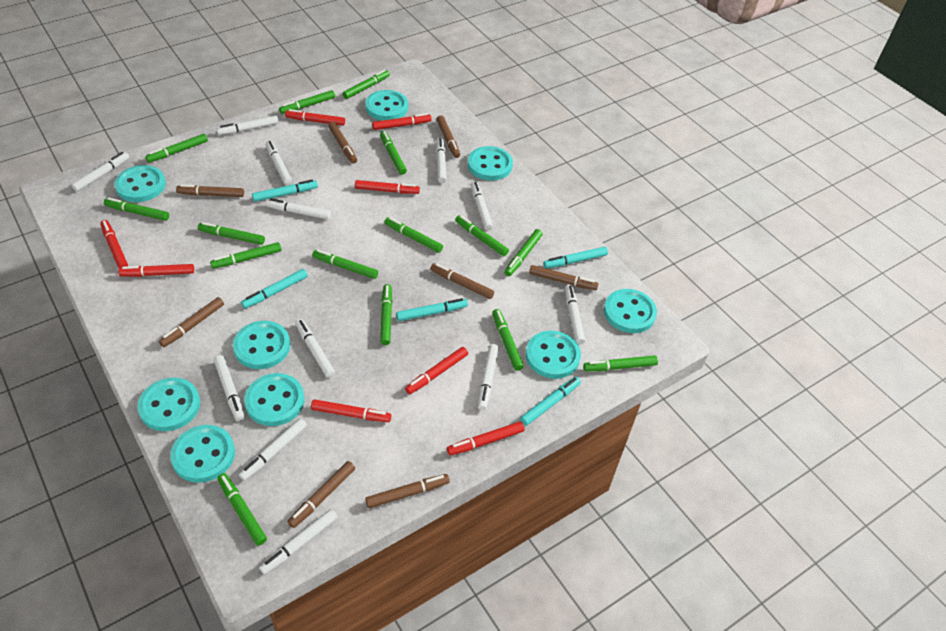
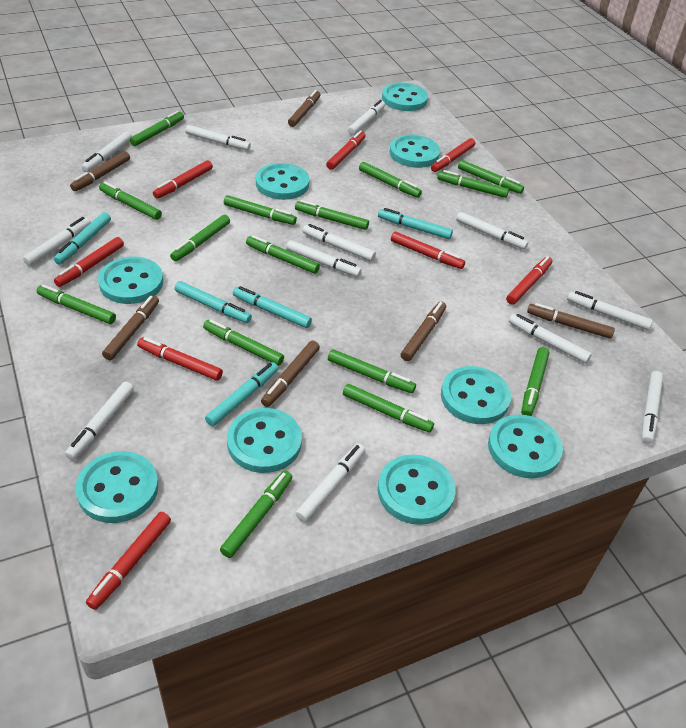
brown marker: [159,297,224,347] [176,184,244,197] [287,461,355,528] [328,122,357,164] [365,474,450,508] [430,263,494,299] [437,115,460,158] [529,265,598,290] = 8 -> [70,151,130,191] [102,295,159,360] [261,341,320,407] [288,90,320,127] [401,302,446,361] [527,303,615,339] = 6

